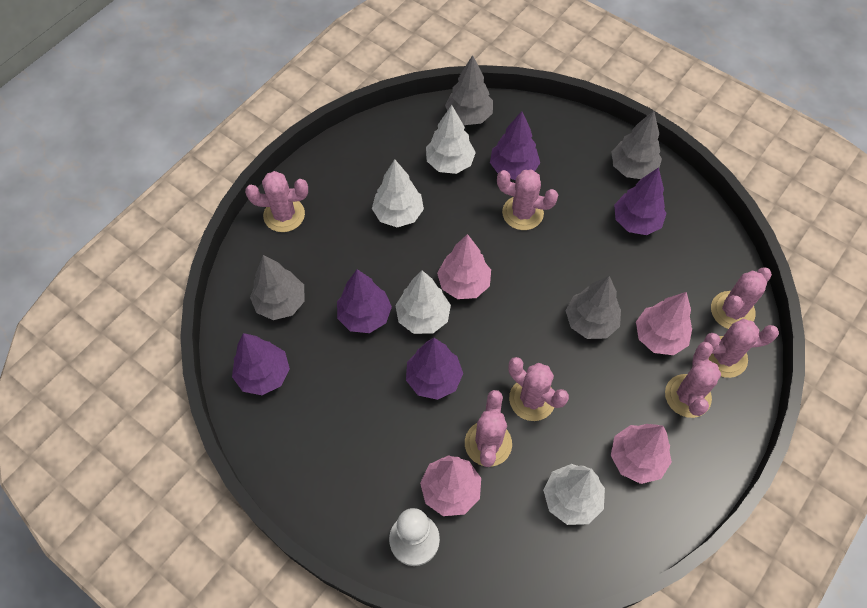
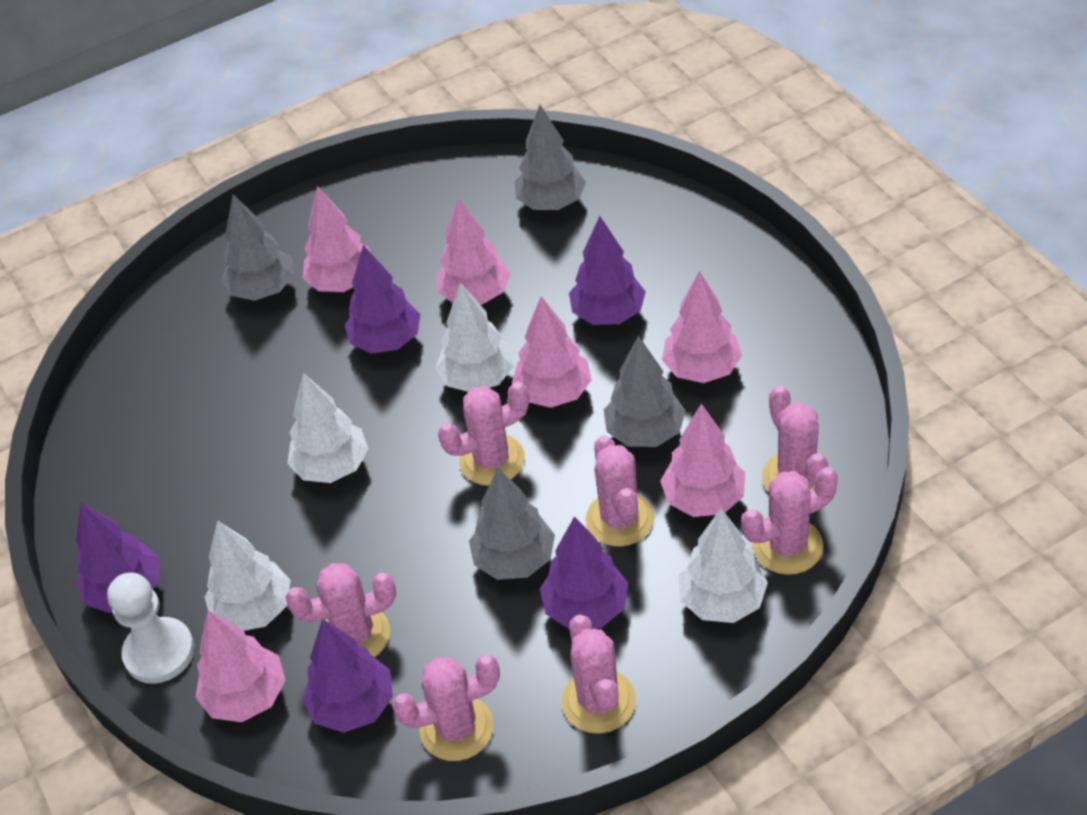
pink tree: [420,455,481,516] [437,234,491,299] [611,424,672,484] [636,292,692,355] = 4 -> [196,610,286,722] [303,186,371,292] [436,198,511,305] [512,296,592,408] [660,403,745,517] [662,271,742,383] = 6

